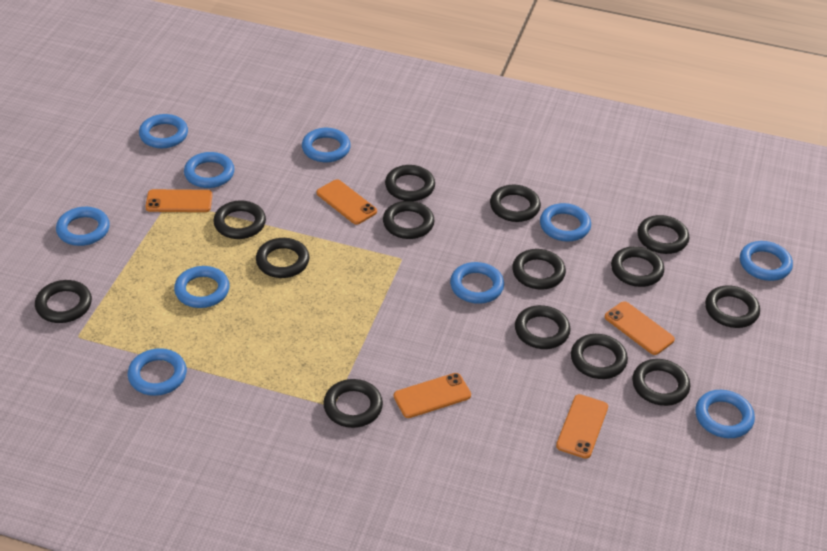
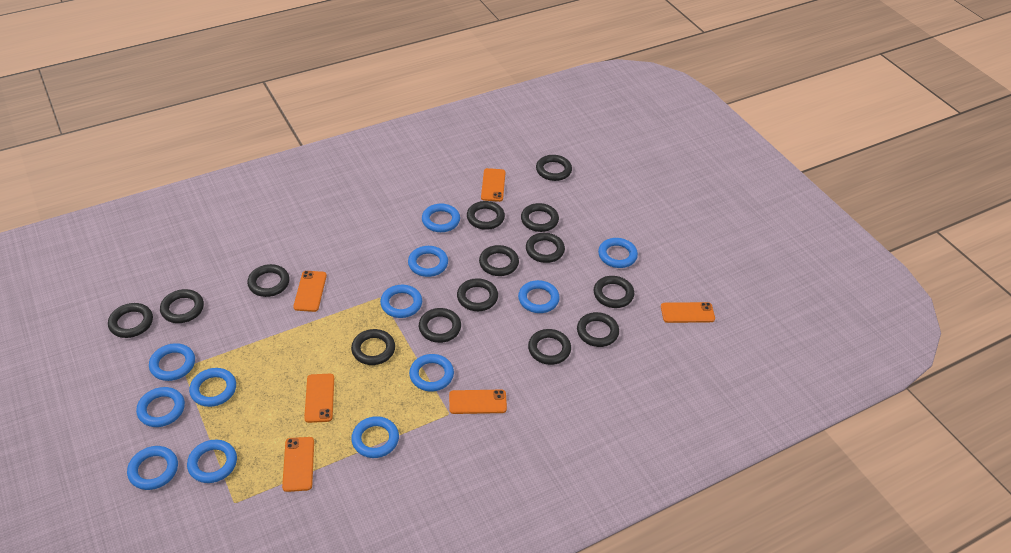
blue ring: [56,207,110,246] [128,348,187,396] [139,114,188,148] [174,266,230,308] [184,152,234,188] [302,128,351,162] [450,262,504,304] [540,203,591,242] [695,390,755,438] [740,241,793,281] = 10 -> [127,446,178,490] [136,387,185,427] [149,343,195,381] [187,440,237,483] [189,368,236,407] [351,416,399,458] [380,285,422,318] [408,246,448,277] [409,354,454,392] [422,204,460,232] [518,280,560,313] [598,238,638,268] = 12
orange phone: [145,189,212,212] [317,179,377,225] [394,373,471,418] [556,394,608,459] [605,301,675,355] = 5 -> [282,437,314,492] [293,271,327,312] [304,374,334,423] [449,390,507,414] [481,168,506,202] [661,302,715,323] = 6

